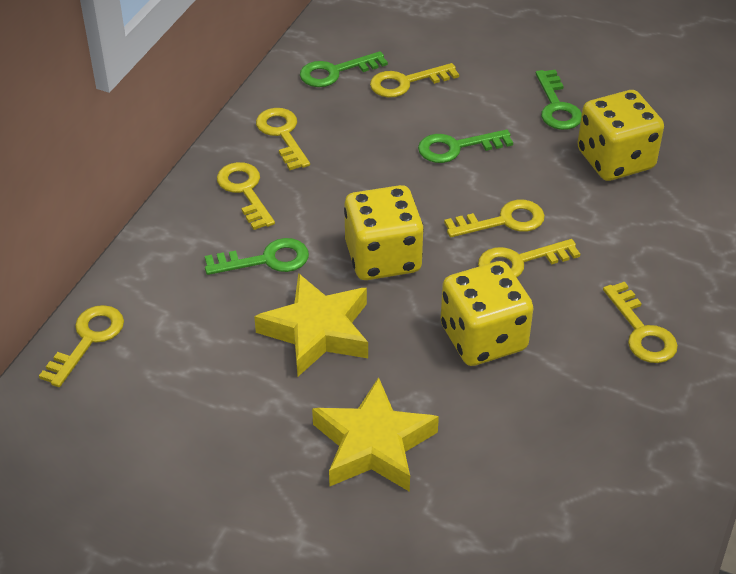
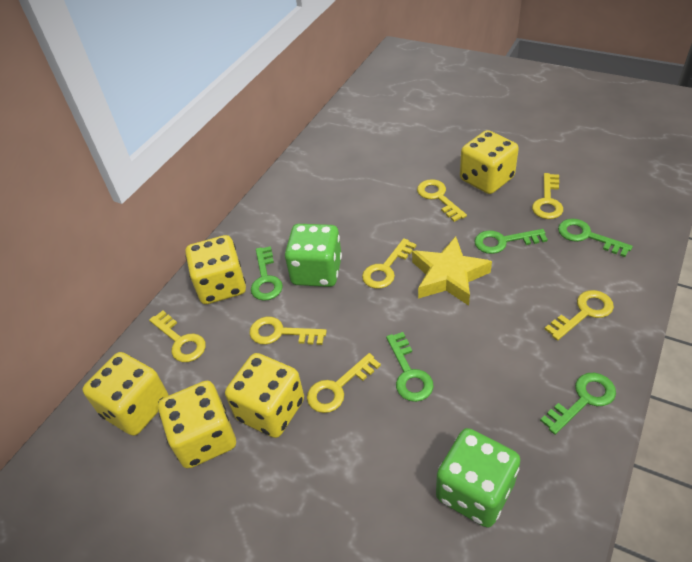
green dice: none = 0 -> [285,224,342,287] [436,428,520,528] = 2
green key: [205,238,309,275] [300,51,388,87] [418,129,513,163] [536,70,582,130] = 4 -> [251,246,283,301] [386,332,434,402] [474,229,548,254] [540,373,616,435] [558,219,633,257] = 5
yellow dice: [344,185,424,280] [440,261,533,366] [577,90,664,181] = 3 -> [82,352,169,436] [158,381,236,469] [185,235,246,304] [225,353,304,438] [460,130,519,194] = 5
yellow star: [254,273,368,376] [312,377,439,492] = 2 -> [412,236,492,306] = 1

